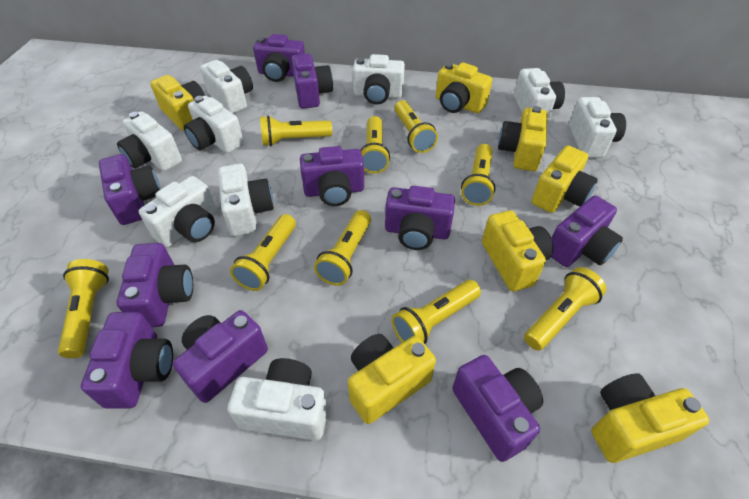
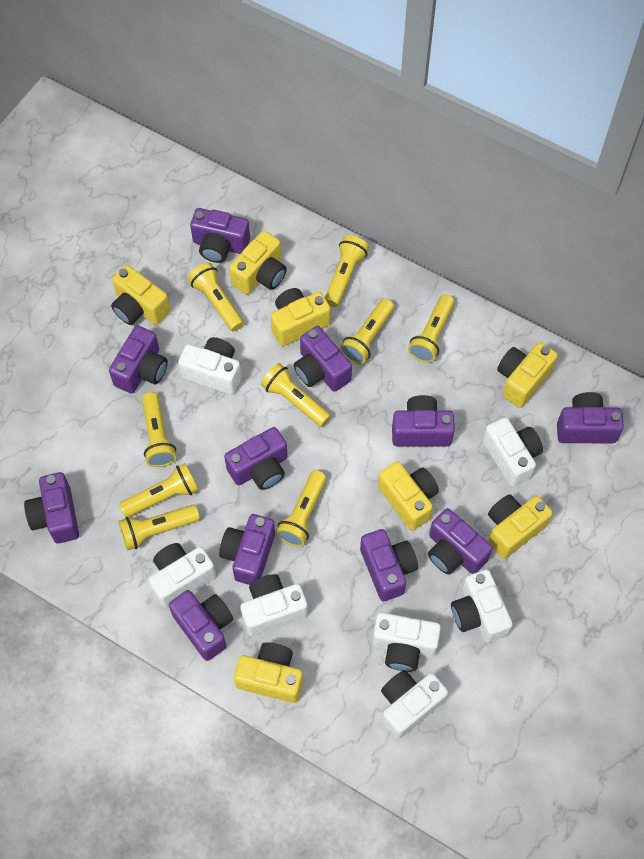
purple camera: [81,312,173,409] [99,154,161,225] [117,243,193,327] [173,310,268,403] [253,34,305,82] [291,53,333,109] [300,146,364,206] [385,186,455,250] [452,355,543,462] [551,195,623,267] = 10 -> [24,472,79,543] [109,326,168,393] [169,590,233,661] [190,208,250,263] [219,514,275,585] [224,427,288,490] [294,326,352,392] [360,529,418,601] [392,395,455,446] [428,508,493,574] [557,392,624,443] = 11
white camera: [117,111,182,171] [139,176,217,248] [184,96,244,153] [200,60,253,113] [218,163,274,236] [228,358,328,441] [353,54,405,104] [514,68,565,122] [569,97,626,158] = 9 -> [149,543,216,608] [178,337,241,395] [240,574,308,636] [373,613,441,672] [381,670,448,739] [451,570,513,643] [483,417,543,487] = 7

